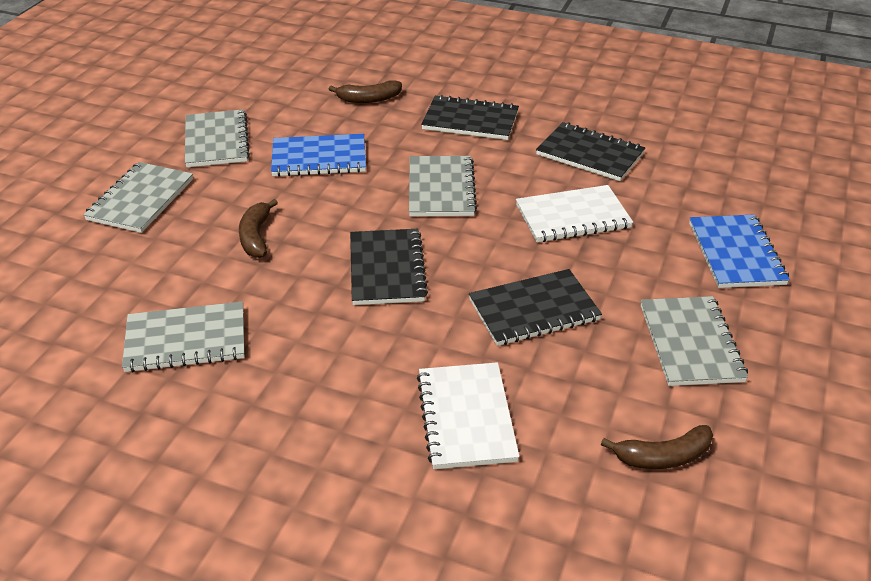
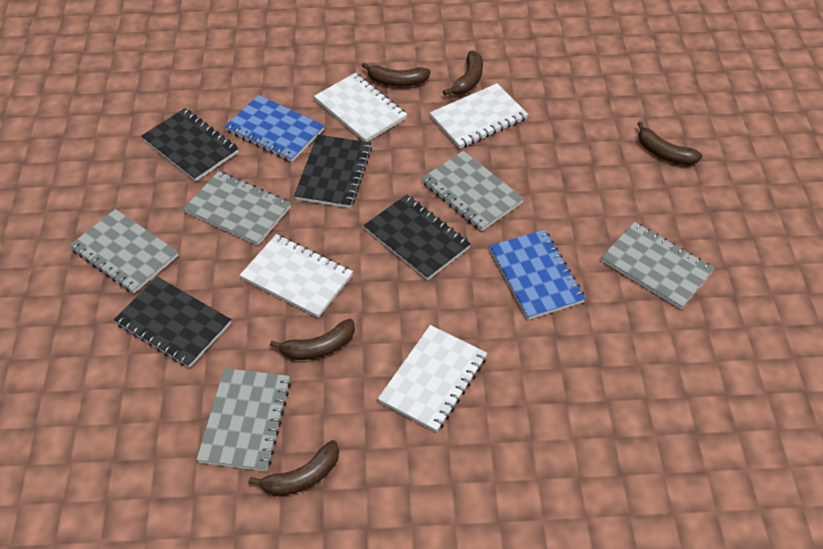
brown banana: [239,199,278,258] [329,80,402,103] [601,425,713,469] = 3 -> [249,440,339,496] [270,319,355,360] [362,62,431,86] [443,51,483,96] [638,122,703,165] = 5
white notebook: [417,362,520,469] [516,185,633,242] = 2 -> [240,234,353,318] [314,73,407,142] [378,325,487,432] [430,83,528,149] = 4

